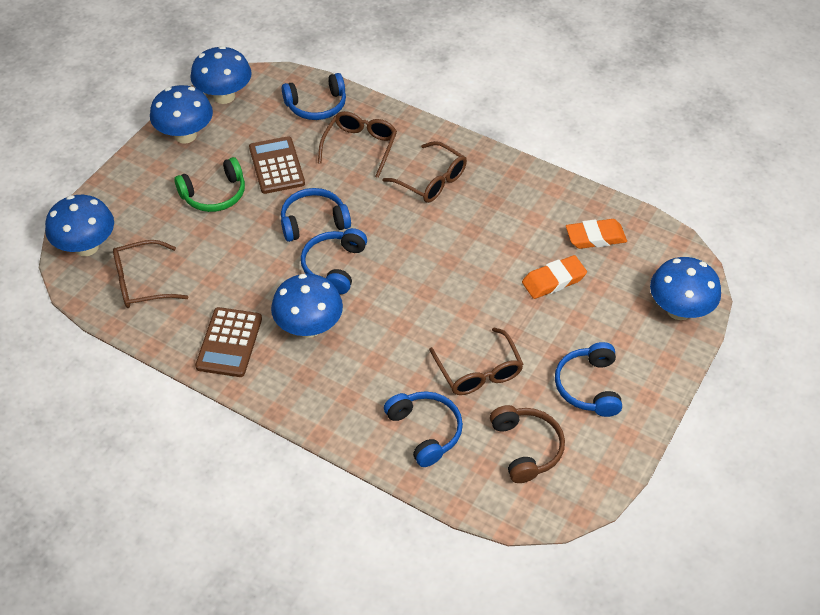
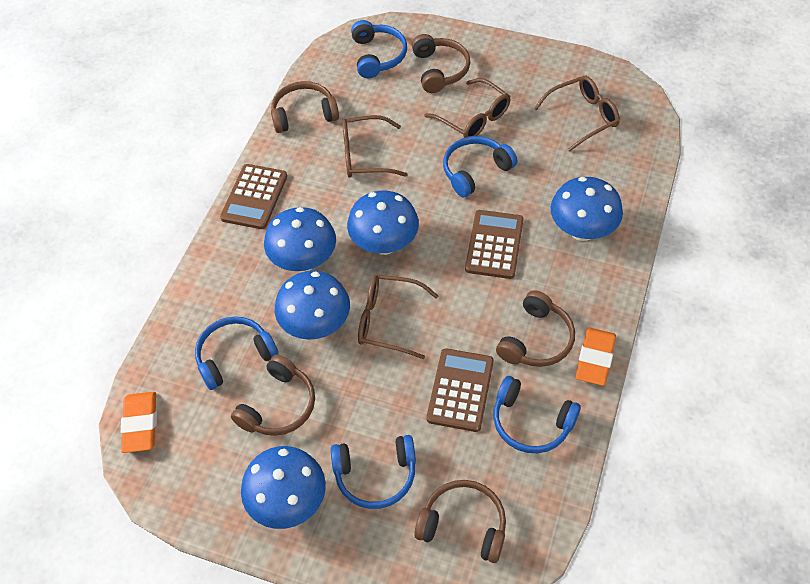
brown calculator: [195,307,262,377] [249,136,305,194] = 2 -> [220,164,287,229] [427,348,494,432] [465,210,524,279] = 3
brown headphones: [490,405,565,483] = 1 -> [231,354,315,436] [271,81,339,133] [412,34,470,93] [414,480,506,563] [496,290,575,367] = 5
green headphones: [174,157,245,212] = 1 -> none = 0

